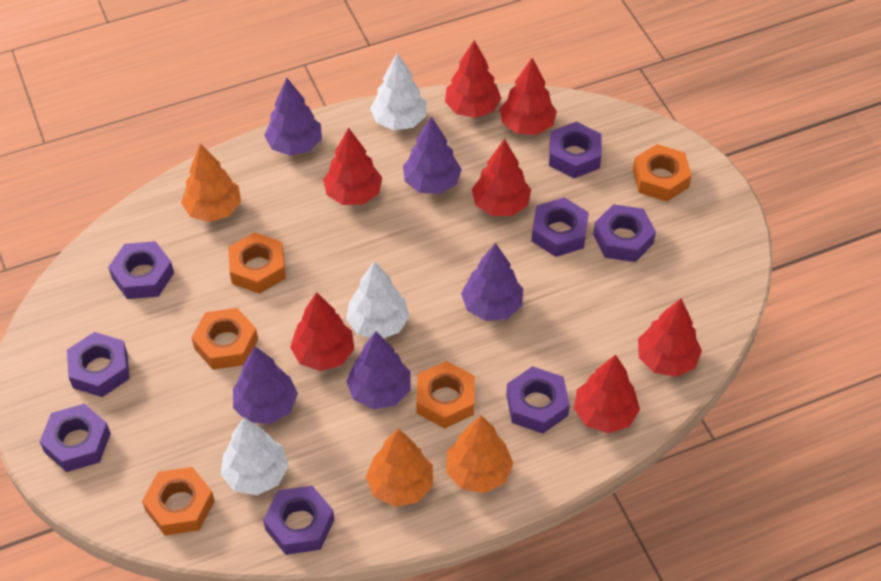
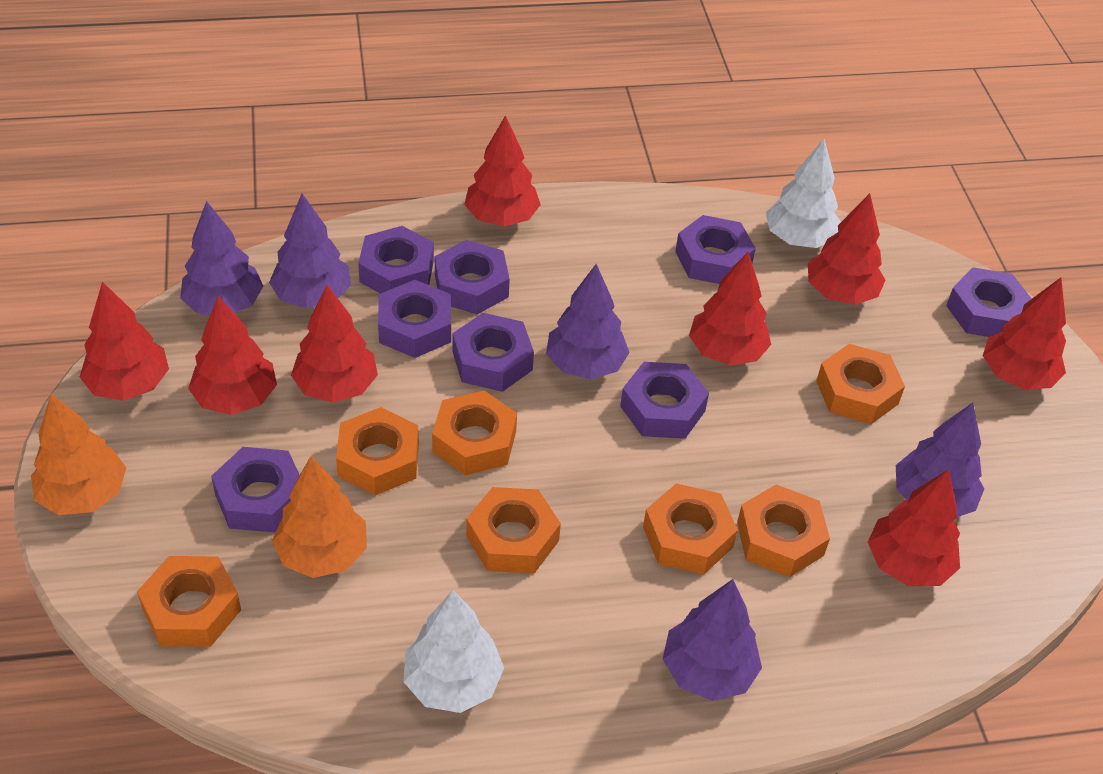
orange nut: [142,467,215,535] [191,308,258,370] [228,232,286,294] [416,361,475,429] [633,144,692,202] = 5 -> [137,556,241,647] [336,407,419,496] [432,390,517,475] [466,487,561,573] [643,484,738,575] [737,484,830,577] [816,344,905,424] = 7
orange tree: [181,144,241,222] [366,429,433,507] [446,415,513,493] = 3 -> [31,394,126,515] [272,456,367,578] = 2
red tree: [290,292,354,371] [323,127,382,205] [445,40,502,118] [472,139,531,216] [500,58,557,135] [574,355,640,433] [638,298,702,377] = 7 -> [80,282,169,401] [188,296,277,415] [291,285,378,403] [464,115,541,226] [689,252,771,366] [808,193,885,305] [868,469,960,586] [983,278,1066,389] = 8
white tree: [221,418,289,495] [346,261,409,338] [370,53,426,130] = 3 -> [404,590,504,713] [766,139,841,248] = 2

